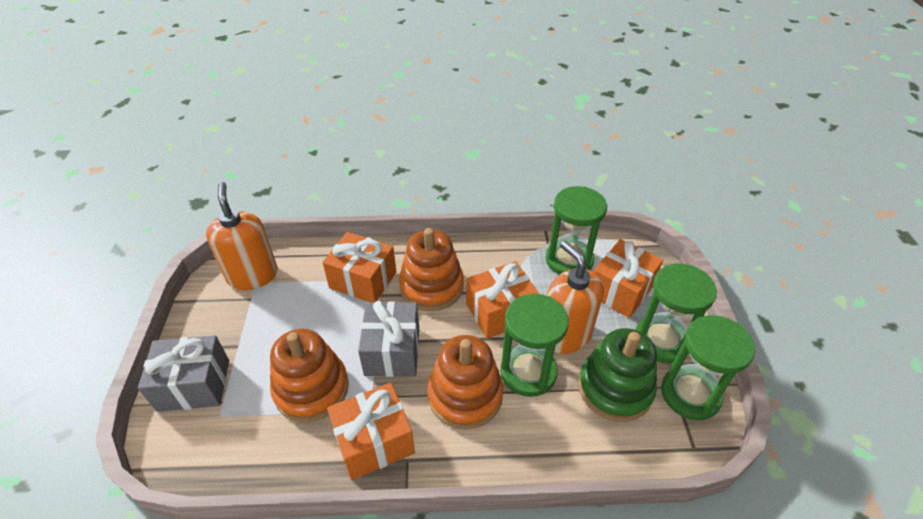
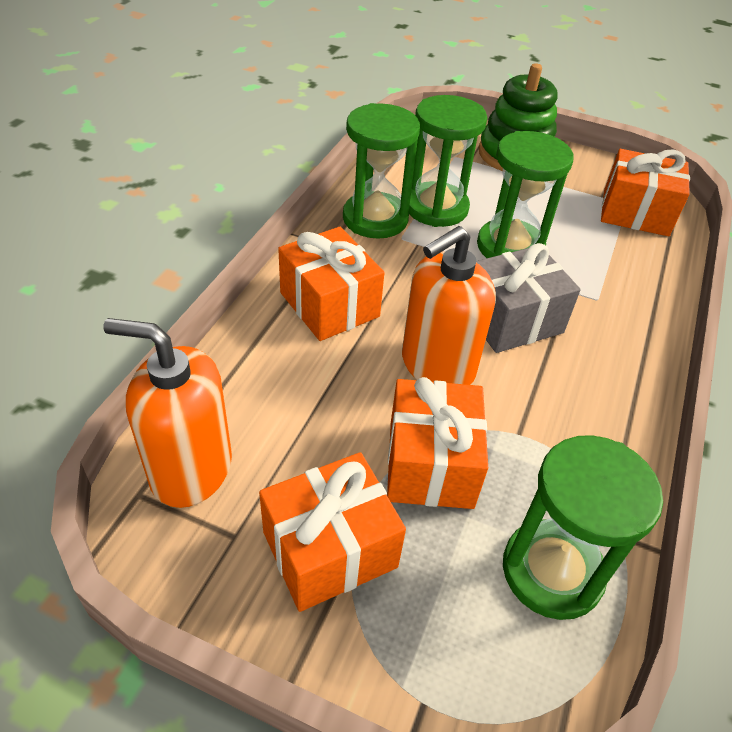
grey gift: [138,336,229,412] [358,301,419,377] = 2 -> [476,243,581,353] = 1
orange stacking toy: [270,329,349,422] [399,228,464,311] [427,335,503,429] = 3 -> none = 0

